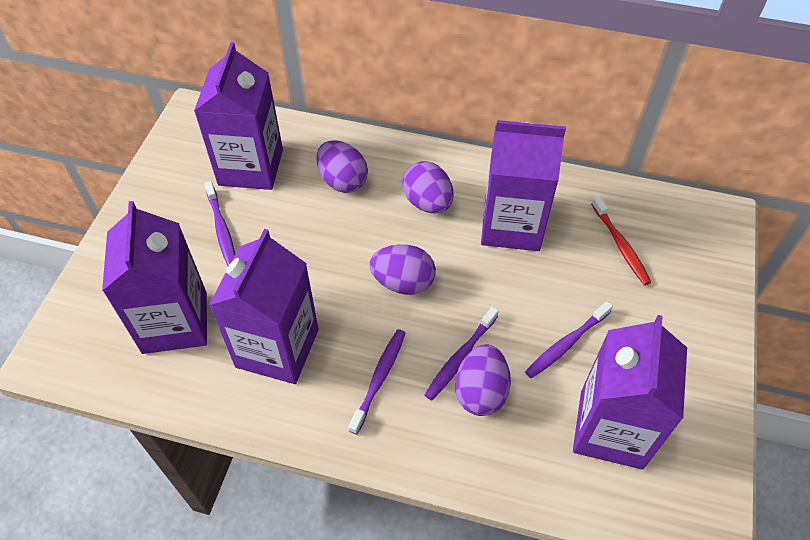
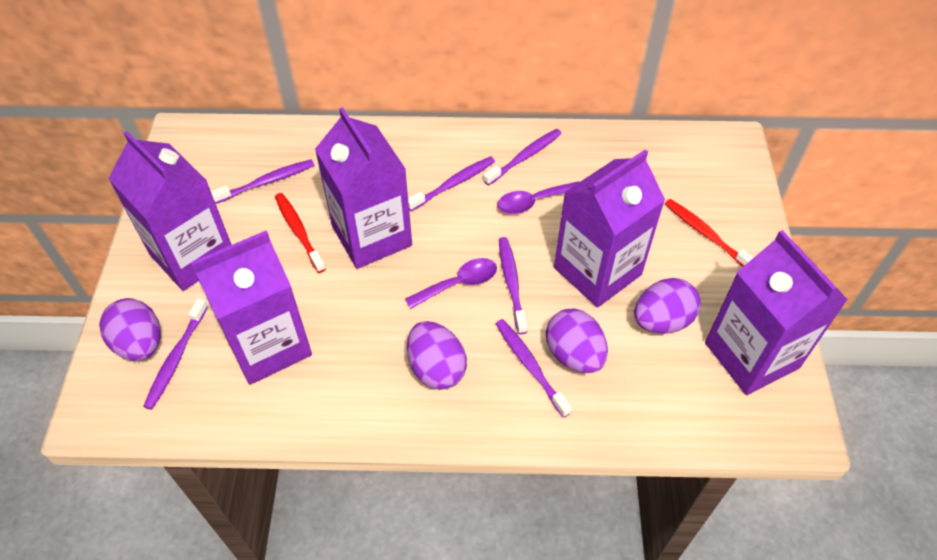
purple spoon: none = 0 -> [405,258,497,309] [497,181,579,214] = 2
purple toothbrush: [205,181,235,266] [348,329,406,434] [425,307,499,401] [525,301,613,378] = 4 -> [143,299,208,410] [211,159,314,204] [408,156,495,211] [483,129,562,186] [495,319,572,418] [499,237,527,334] = 6
red toothbrush: [591,196,651,285] = 1 -> [275,193,326,273] [665,199,754,267] = 2

